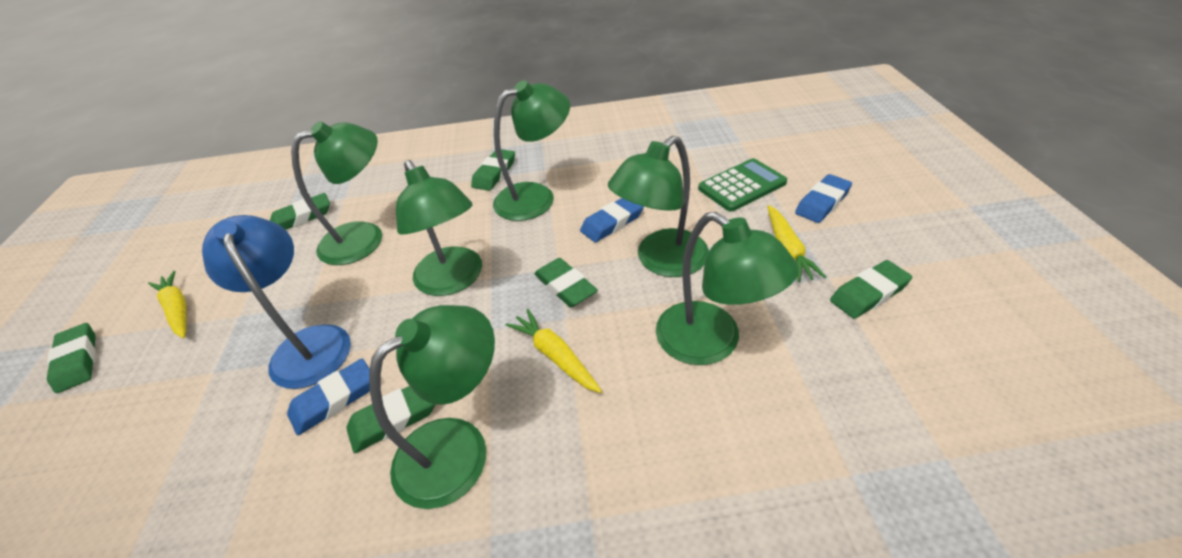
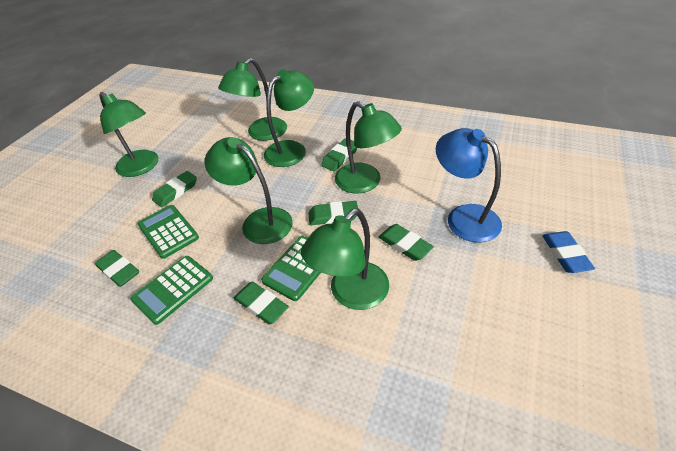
blue eraser: [287,359,370,435] [580,198,644,242] [795,174,852,223] = 3 -> [542,231,595,273] = 1
green calculator: [698,158,787,212] = 1 -> [130,256,213,325] [138,205,199,259] [261,236,321,301] = 3
yellow carrot: [148,271,186,338] [505,309,602,393] [767,205,826,282] = 3 -> none = 0

